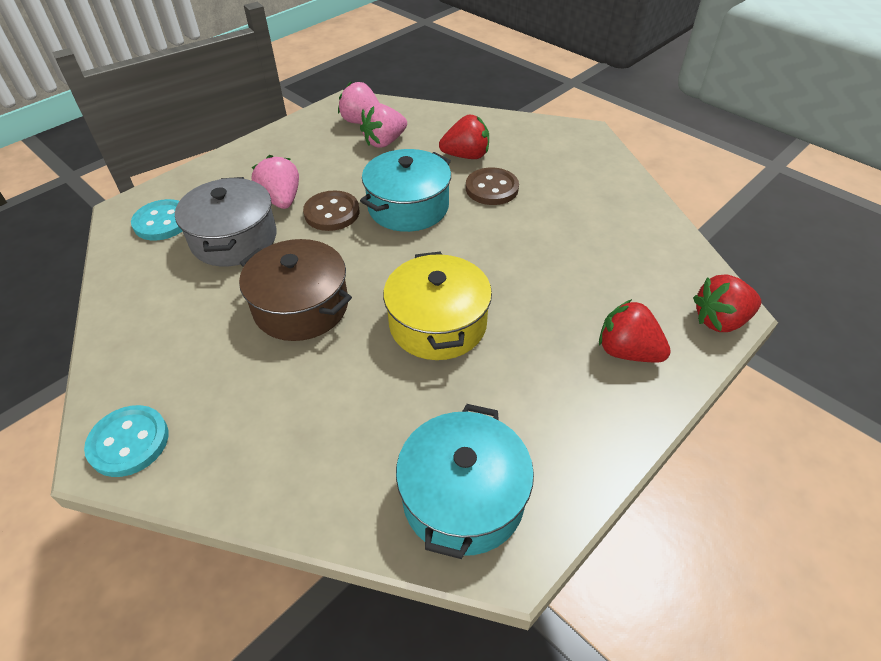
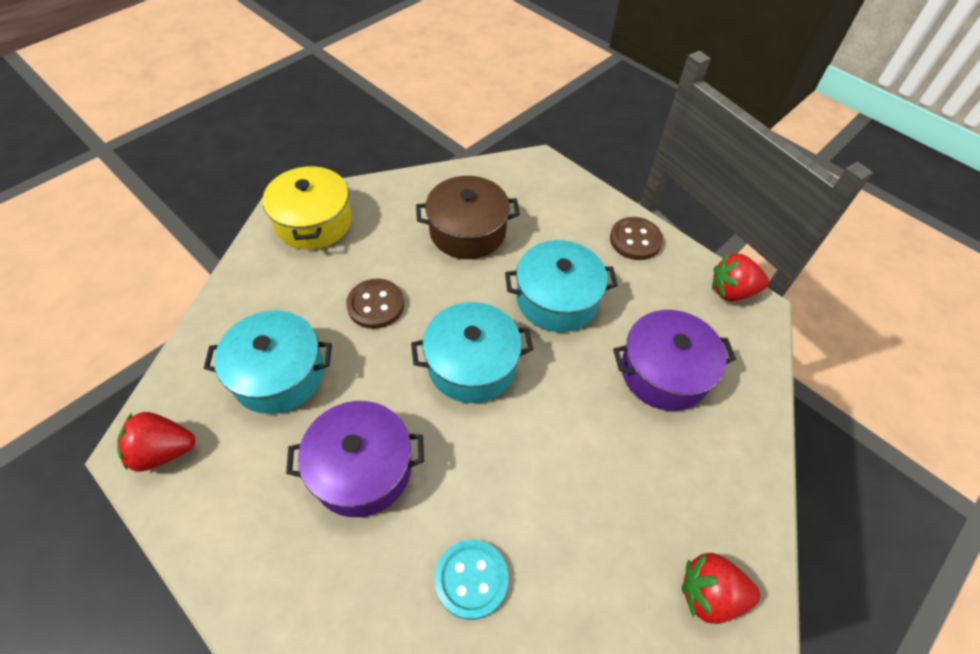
grey pot: [175,177,277,266] = 1 -> none = 0
pink strawberry: [251,155,299,209] [338,82,379,124] [360,103,407,148] = 3 -> none = 0
purple pot: none = 0 -> [286,401,424,517] [613,310,736,411] = 2
turquoise button: [84,405,169,477] [131,199,182,241] = 2 -> [434,540,509,620] = 1
turquoise pot: [360,149,451,232] [396,404,534,559] = 2 -> [204,310,332,414] [411,302,533,403] [505,240,618,332] = 3

